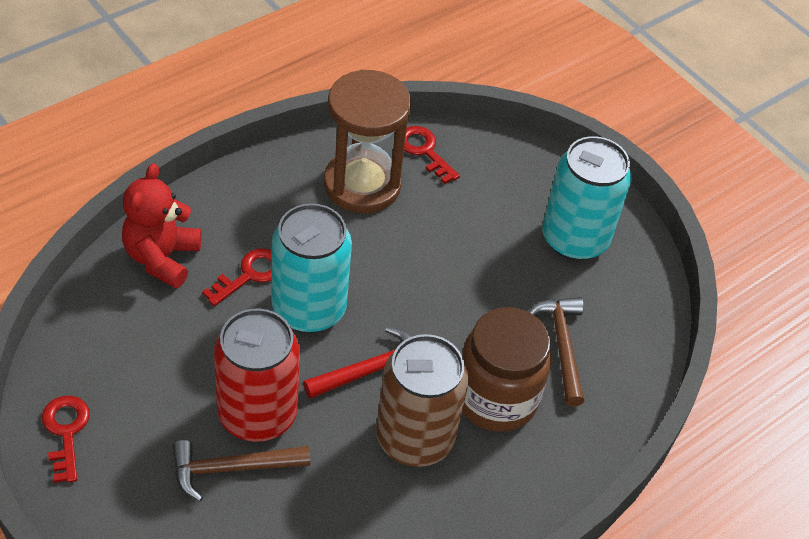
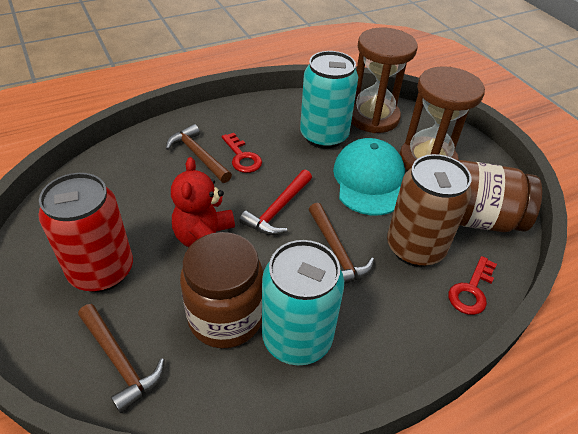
brown hammer: [172,440,310,502] [529,297,584,406] = 2 -> [78,304,165,413] [166,124,232,183] [309,203,374,284] = 3
brown hourglass: [324,69,411,213] = 1 -> [351,28,418,133] [400,66,485,171] = 2
brown jar: [462,307,552,432] = 1 -> [180,232,263,348] [458,160,542,232] = 2
red key: [42,396,90,483] [202,248,272,306] [404,126,460,184] = 3 -> [222,133,262,173] [448,256,497,315] = 2
turquoise cap: none = 0 -> [333,138,405,216] = 1

